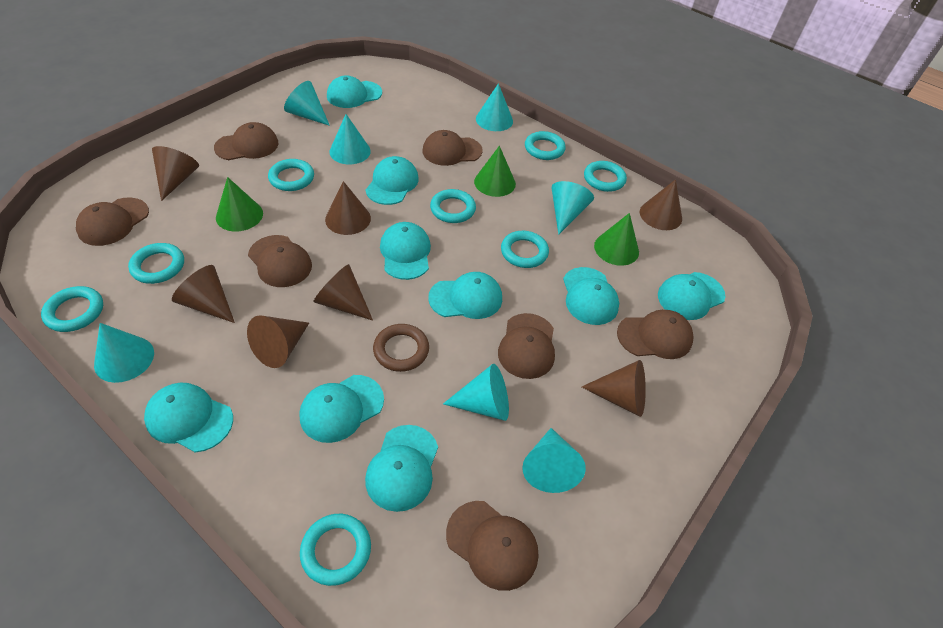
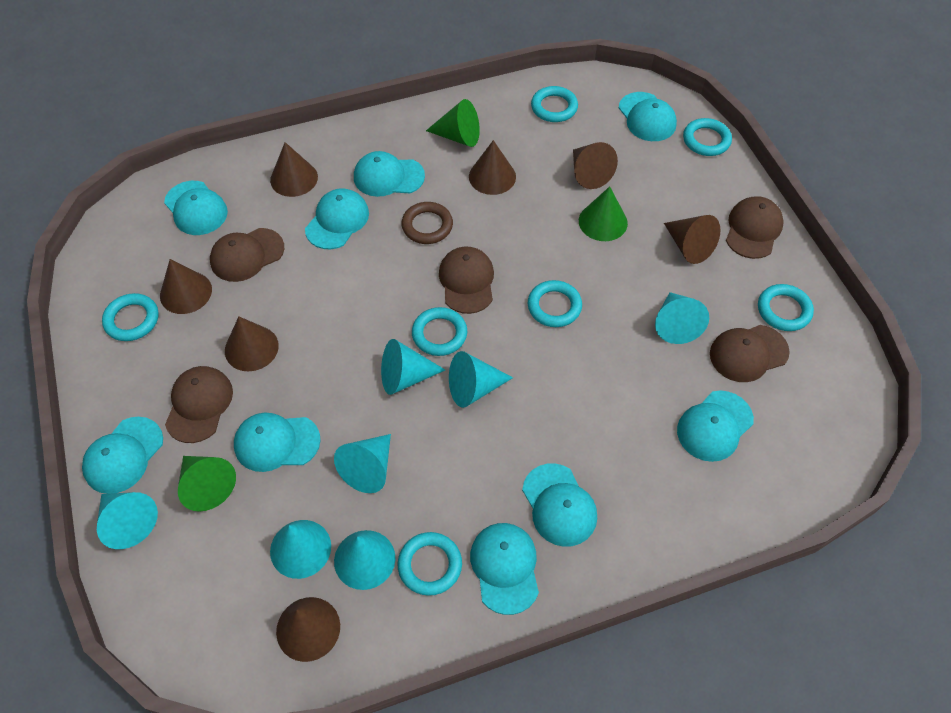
brown cap: [76,198,149,246] [214,122,278,160] [248,235,312,287] [423,130,483,166] [446,501,538,591] [498,313,555,379] [617,310,694,359] = 7 -> [165,366,233,443] [210,228,284,282] [439,247,494,314] [710,325,790,382] [726,196,784,259] = 5
turquoise ring: [41,286,103,332] [128,243,184,284] [268,159,314,191] [300,514,371,586] [430,189,476,223] [501,231,549,268] [525,131,566,160] [584,161,627,192] = 8 -> [102,293,159,341] [398,532,462,596] [412,307,467,356] [528,280,582,327] [531,86,578,122] [683,118,732,156] [758,284,814,331] = 7

